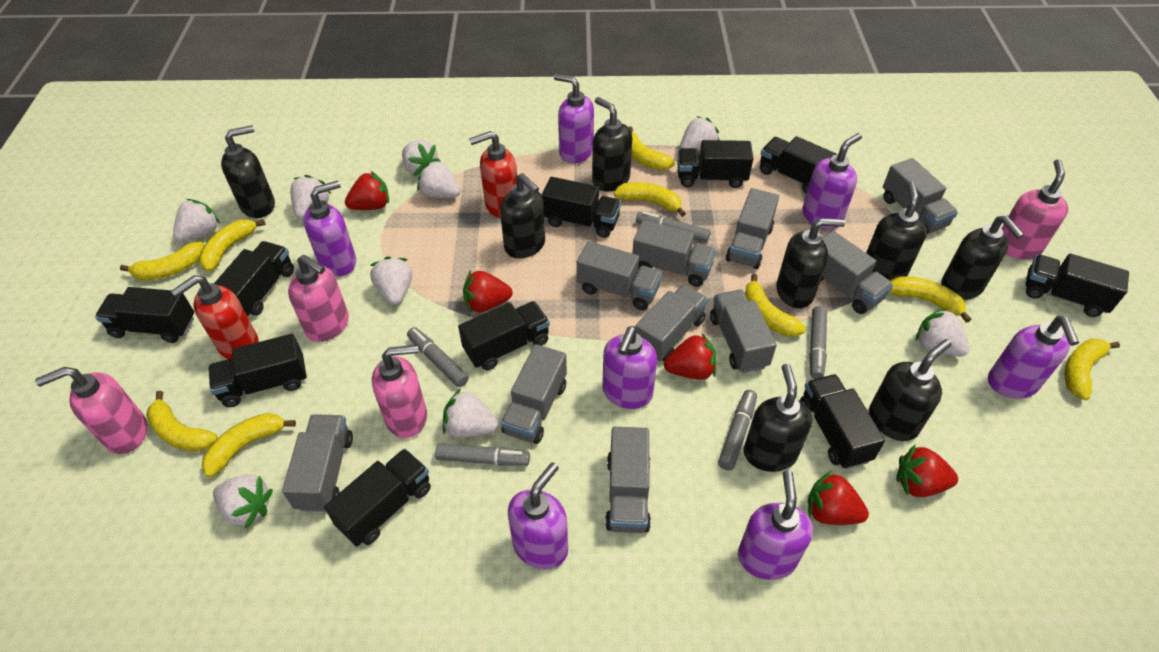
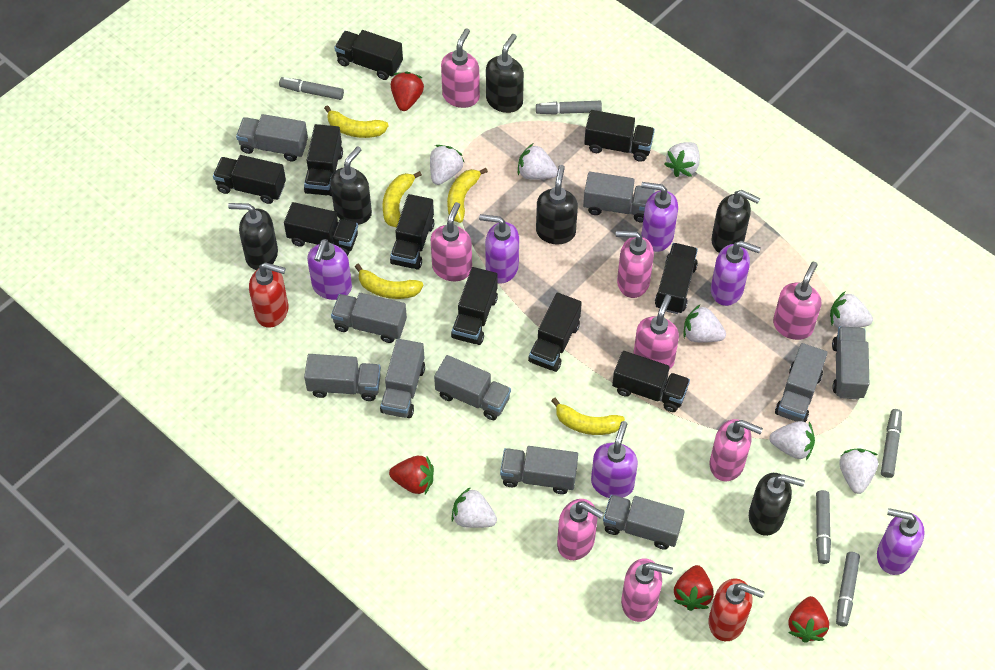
black soap dispenser: [221,125,275,218] [500,173,545,259] [592,97,632,191] [744,364,812,472] [776,218,845,308] [866,181,927,281] [869,339,952,441] [941,215,1024,300] = 8 -> [228,203,278,270] [330,146,372,225] [486,34,524,113] [536,165,578,245] [711,190,761,253] [749,473,805,536] = 6
pink soap dispenser: [35,367,147,454] [288,255,349,342] [372,345,427,438] [1001,159,1068,260] = 4 -> [430,202,472,281] [441,29,480,108] [557,499,604,560] [616,231,654,298] [621,558,673,622] [633,295,679,369] [710,419,763,481] [773,262,821,340] = 8
purple soap dispenser: [303,181,356,277] [508,462,568,570] [554,73,594,164] [602,326,657,409] [738,470,813,580] [802,133,862,229] [988,316,1079,399] = 7 -> [307,239,352,300] [479,214,519,284] [591,421,638,498] [641,182,678,252] [711,241,761,306] [877,508,925,575] = 6
red strawberry: [345,171,389,210] [463,270,512,313] [664,333,717,380] [808,471,869,525] [896,445,958,497] = 5 -> [389,456,434,494] [391,72,424,111] [674,565,714,611] [788,596,829,643] = 4
white strawberry: [173,199,220,243] [213,474,273,528] [290,175,331,219] [370,256,412,305] [402,140,440,176] [417,159,461,198] [443,389,498,438] [680,116,719,153] [916,308,970,357] = 9 -> [430,145,464,185] [451,487,497,528] [518,144,558,179] [665,142,700,177] [683,305,726,343] [769,421,815,460] [830,292,873,328] [839,448,878,494] = 8
yellow banana: [120,242,204,281] [146,391,218,451] [199,219,266,272] [202,413,296,477] [614,182,686,217] [628,127,675,171] [745,274,806,337] [889,276,971,323] [1065,338,1120,400] = 9 -> [324,105,389,138] [355,264,423,299] [382,171,422,227] [447,168,488,223] [551,398,625,435] = 5

